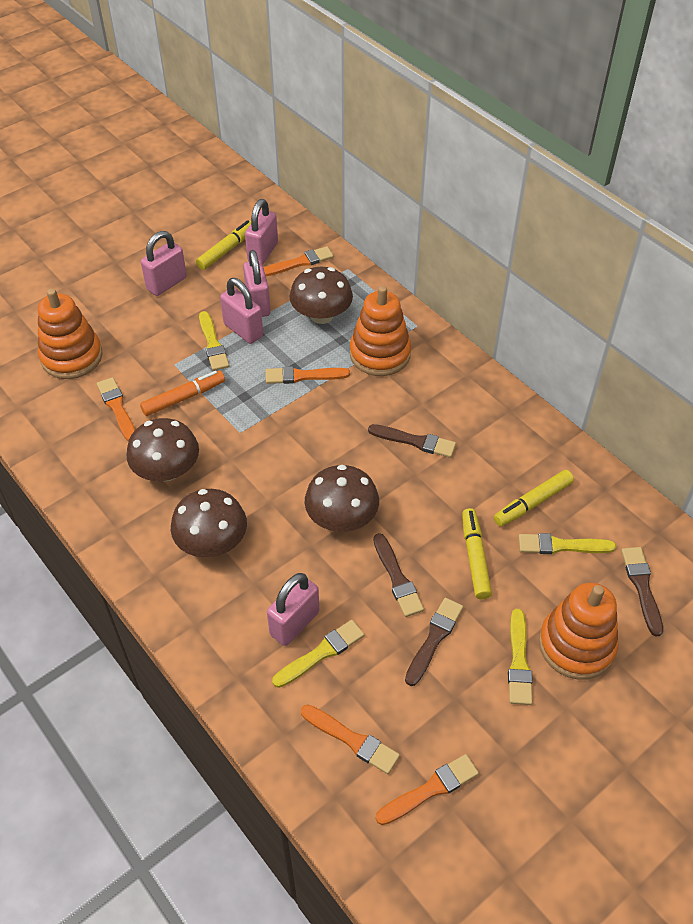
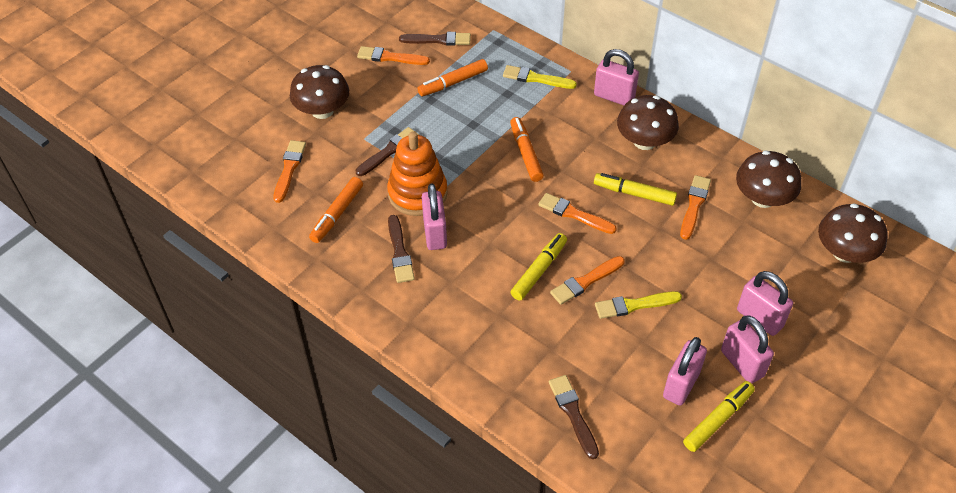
orange marker: [140,371,225,416] = 1 -> [309,177,363,243] [417,59,488,96] [510,117,544,182] = 3
orange stacking toy: [38,289,103,379] [350,286,411,376] [539,583,619,680] = 3 -> [387,131,448,216] = 1
yellow brush: [199,311,229,371] [272,620,364,688] [508,609,533,705] [518,533,616,554] = 4 -> [503,65,577,89] [595,291,682,319] = 2

